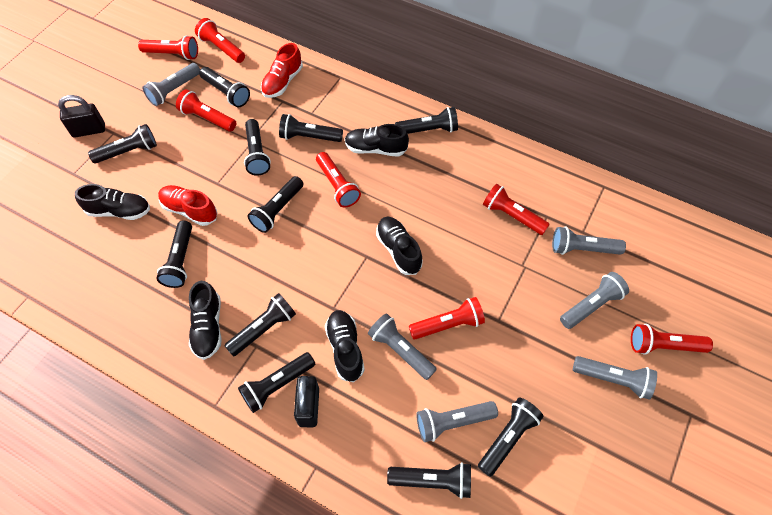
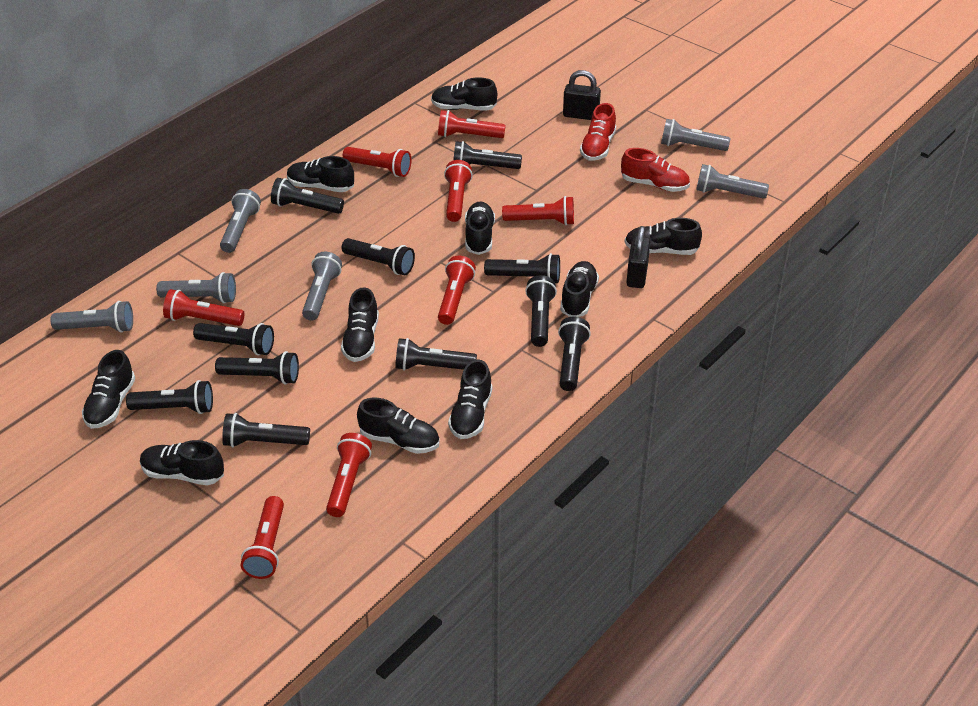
black shoe: [75,184,150,220] [189,281,222,360] [325,310,365,382] [345,124,409,157] [376,217,423,275] = 5 -> [82,350,135,429] [140,440,224,485] [287,156,354,192] [341,287,379,362] [357,398,439,454] [431,77,497,111] [448,360,492,439] [465,201,495,255] [560,261,599,317] [625,218,702,255] = 10
red flashlight: [138,35,198,60] [176,89,236,132] [195,18,245,63] [316,152,361,208] [409,297,485,339] [483,184,550,235] [631,324,713,355] = 7 -> [163,289,244,326] [241,496,284,579] [326,433,372,517] [343,147,411,177] [438,110,506,138] [438,256,476,325] [444,160,473,222] [502,196,574,225] = 8

